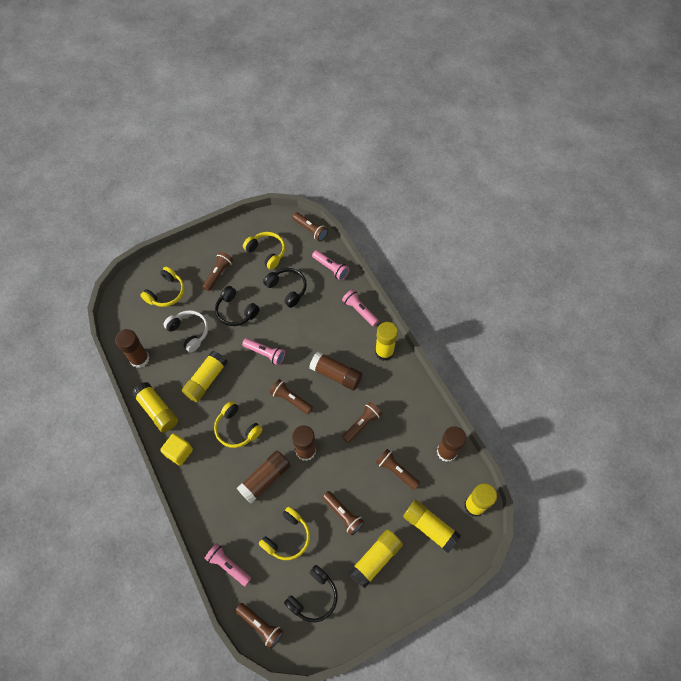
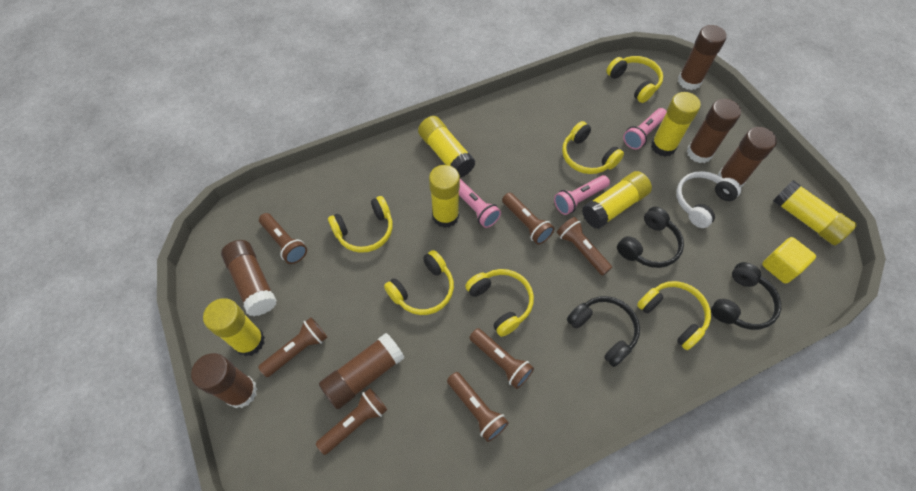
brown glue stick: [115,329,150,368] [237,451,291,504] [292,425,316,461] [309,351,362,391] [437,426,466,462] = 5 -> [191,353,257,408] [221,240,277,316] [319,333,404,409] [678,25,727,90] [687,99,741,163] [718,127,777,188] = 6
pink flashlight: [204,543,251,586] [242,338,285,365] [312,250,349,280] [342,289,379,326] = 4 -> [459,179,501,228] [554,175,610,215] [623,108,667,150] = 3
yellow headphones: [140,267,184,307] [214,401,262,448] [243,232,285,270] [259,507,310,560] = 4 -> [328,196,393,253] [384,250,454,315] [465,269,534,337] [562,121,624,174] [606,56,663,103] [637,281,711,350] = 6

